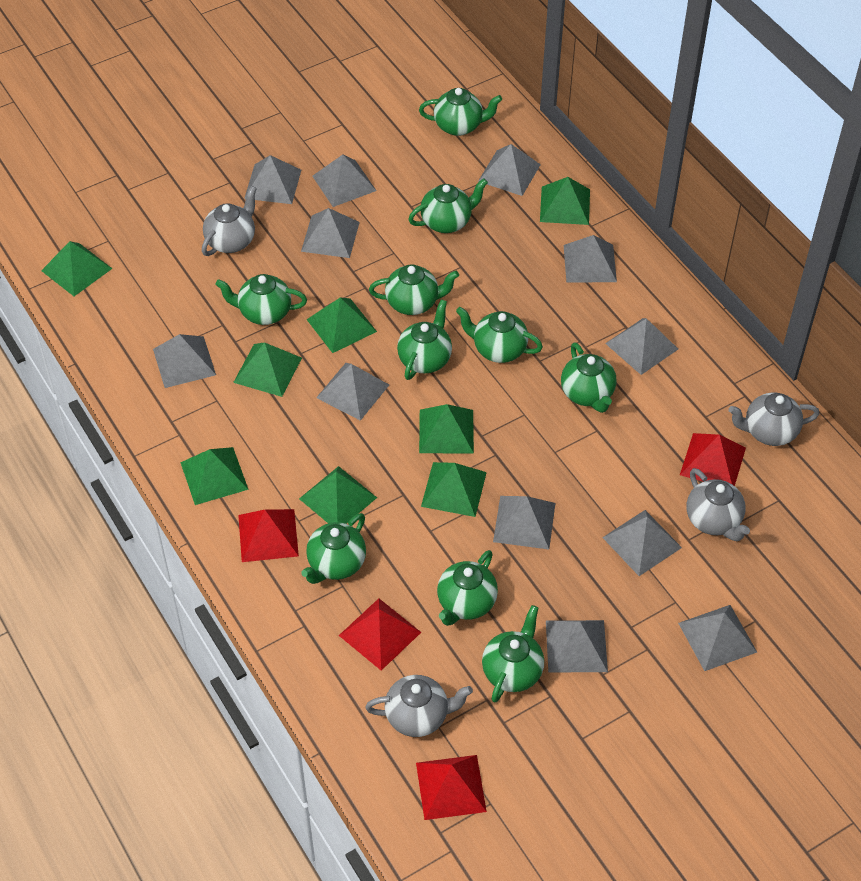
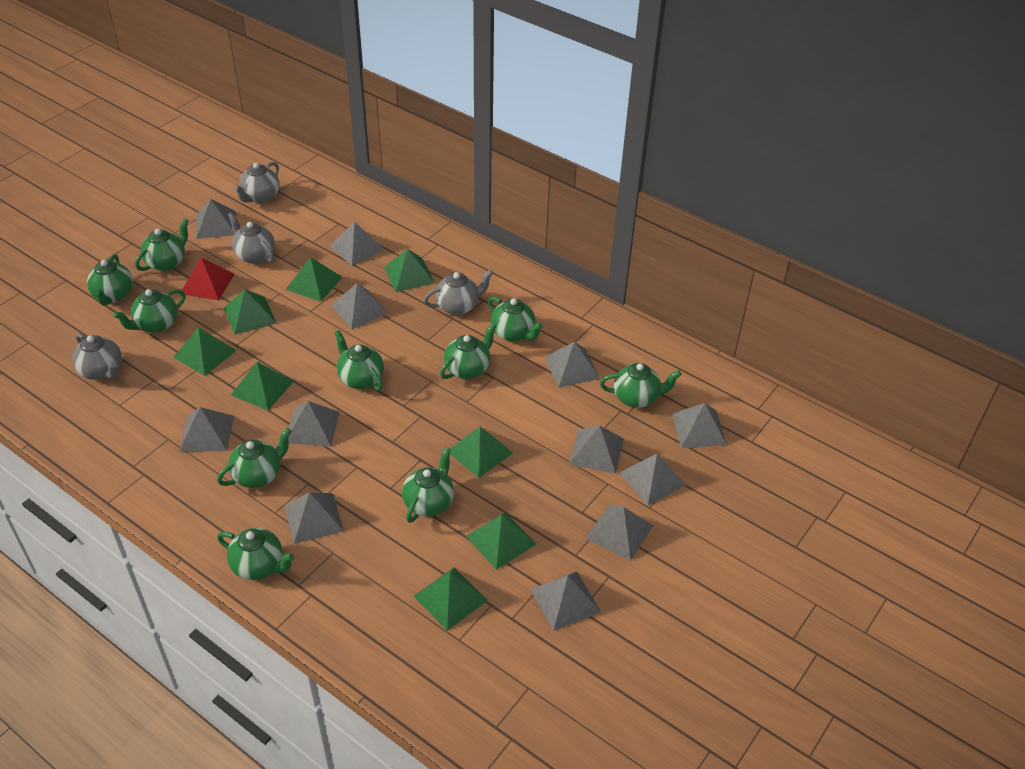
red pyramid: [238,509,299,562] [339,598,421,671] [416,755,487,820] [680,433,746,486] = 4 -> [182,257,235,301] = 1

